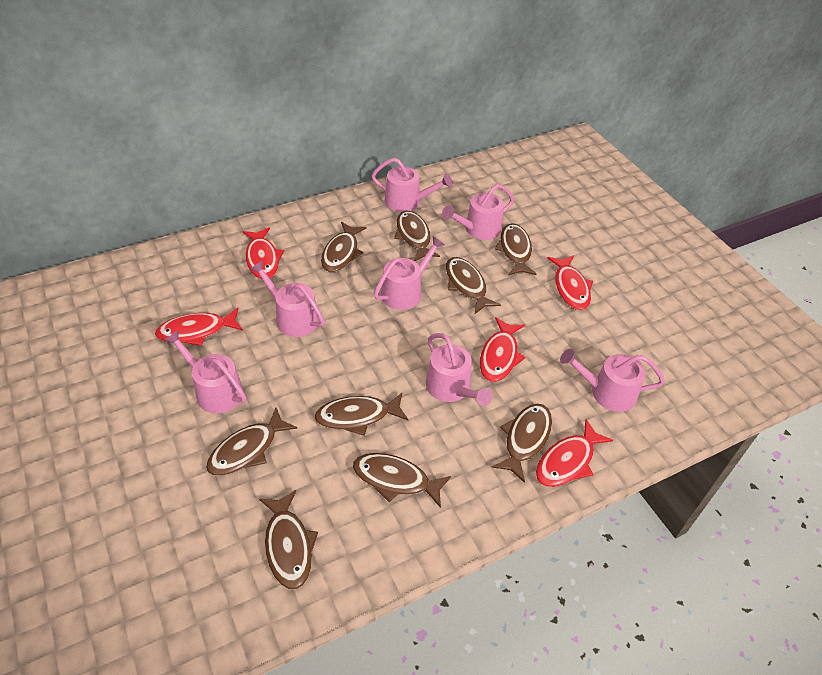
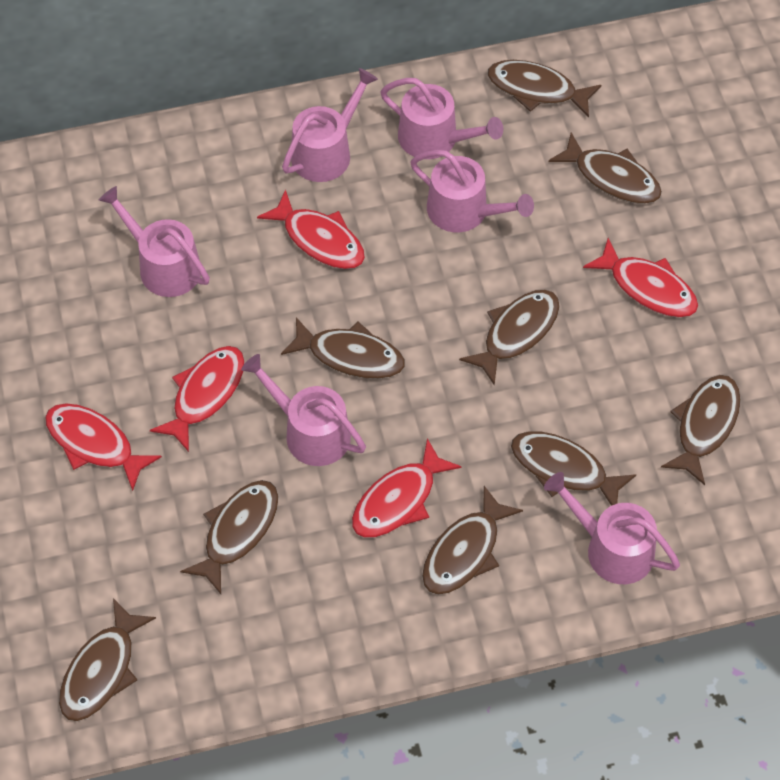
pink watering can: [165,330,246,413] [250,260,325,337] [371,158,453,212] [374,236,445,310] [426,333,493,406] [442,184,514,240] [560,349,665,412] = 7 -> [99,186,210,297] [241,354,366,466] [282,68,378,182] [380,78,503,159] [410,150,534,232] [544,472,680,584] = 6

